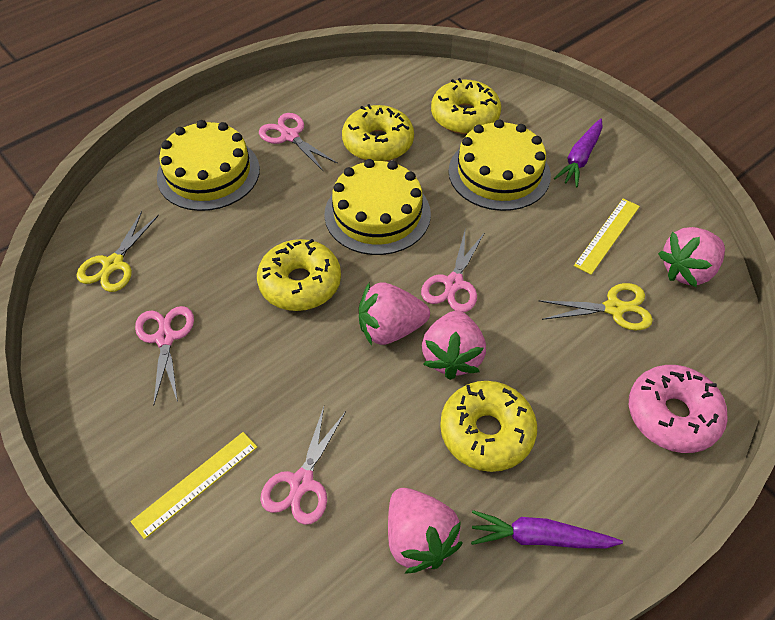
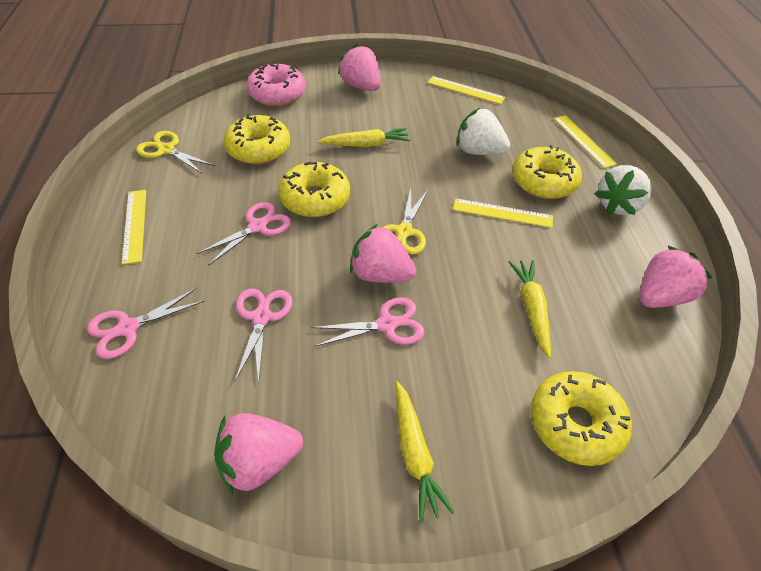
purple carrot: [471,510,623,548] [554,119,603,187] = 2 -> none = 0
white strawberry: none = 0 -> [457,108,510,155] [595,165,652,215] = 2
yellow cake: [157,120,260,211] [324,159,431,255] [448,119,551,211] = 3 -> none = 0
yellow carrot: none = 0 -> [318,128,410,147] [396,381,455,522] [509,260,551,358] = 3
yellow ruler: [131,432,257,539] [574,199,640,275] = 2 -> [122,190,146,265] [427,76,505,104] [453,198,553,228] [554,115,617,168] = 4

